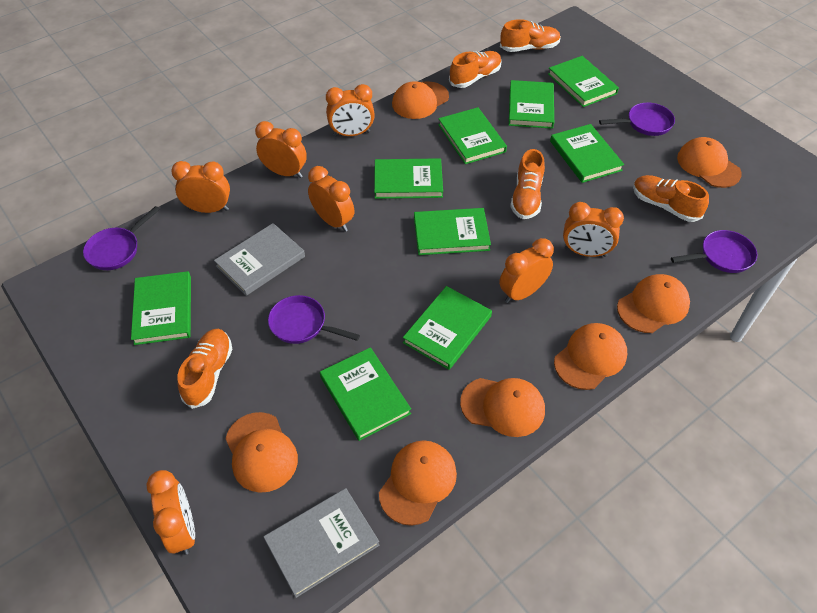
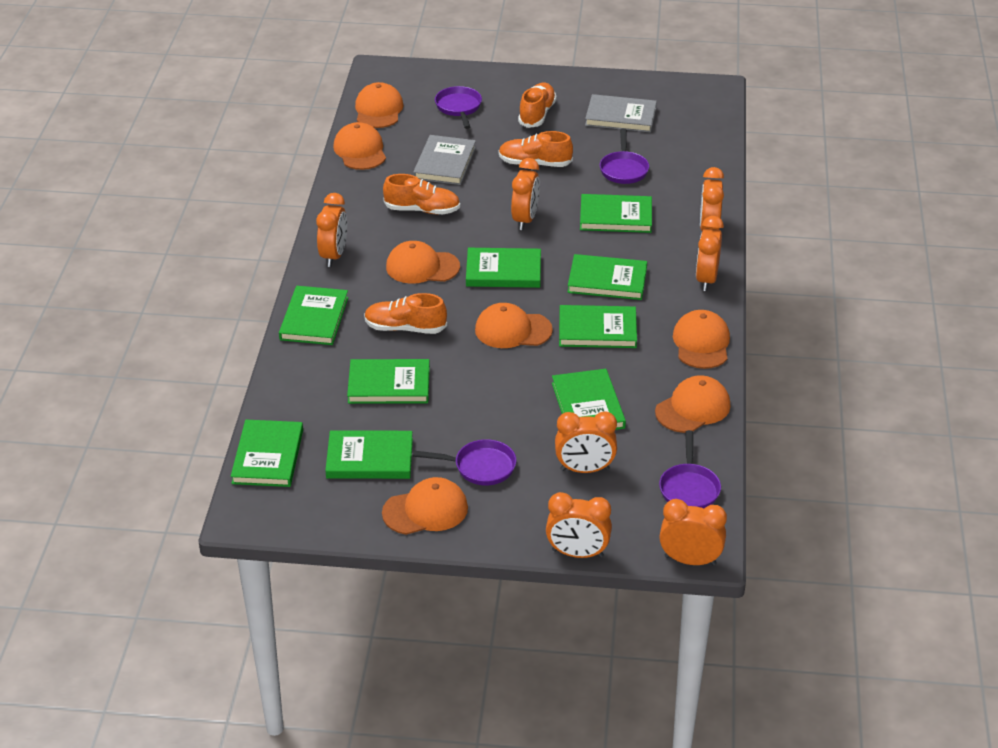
orange shoe: [178,329,232,409] [449,51,502,88] [500,19,561,52] [510,149,545,219] [633,175,709,222] = 5 -> [364,293,447,334] [383,174,460,214] [499,131,573,167] [518,83,557,128] = 4

